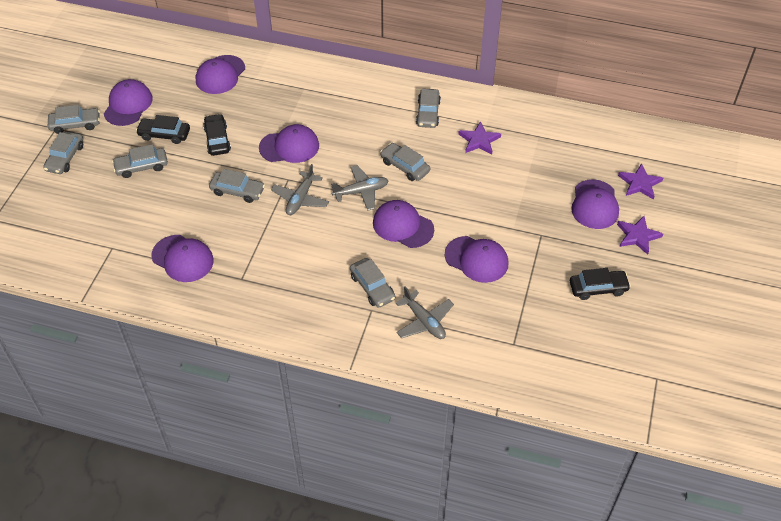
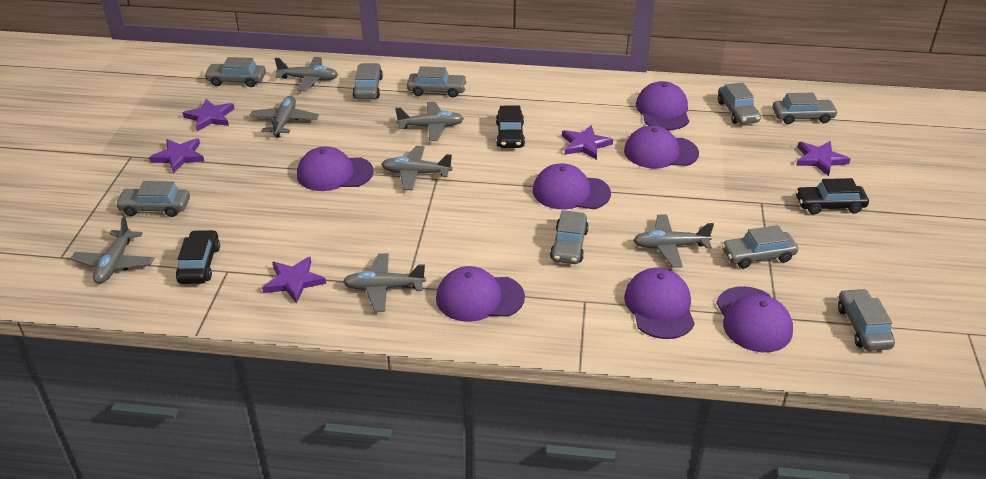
grey car: [43,132,83,174] [48,105,100,134] [112,144,168,178] [209,169,265,203] [350,258,395,307] [380,143,430,181] [416,89,441,128] = 7 -> [115,181,190,217] [204,57,266,87] [353,63,383,99] [407,66,467,98] [550,210,589,264] [718,83,761,124] [722,225,798,268] [773,93,838,124] [838,289,895,351] = 9
grey plane: [271,164,329,215] [331,165,389,211] [396,286,454,339] = 3 -> [70,216,154,284] [249,96,319,138] [274,57,338,91] [343,253,426,312] [381,146,452,190] [395,102,464,141] [633,214,714,268] = 7
purple star: [458,121,501,155] [617,216,663,255] [618,163,663,200] = 3 -> [149,138,204,173] [183,99,235,131] [262,256,326,304] [562,125,613,160] [796,141,850,176] = 5

